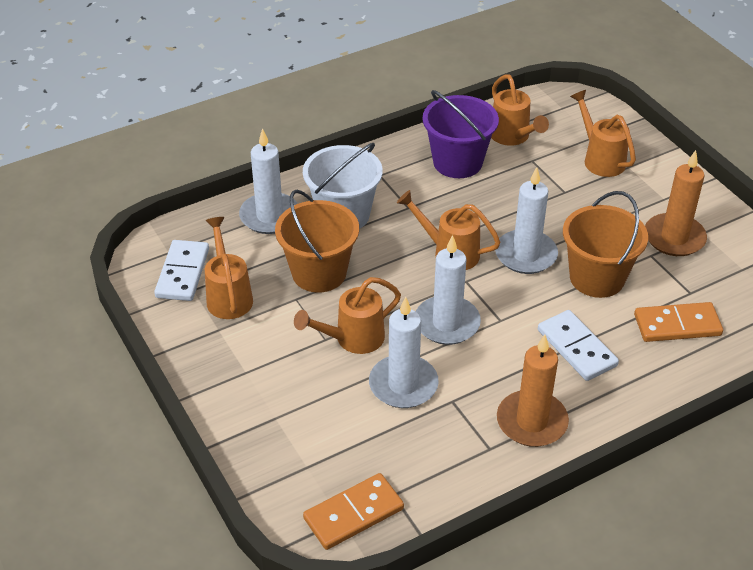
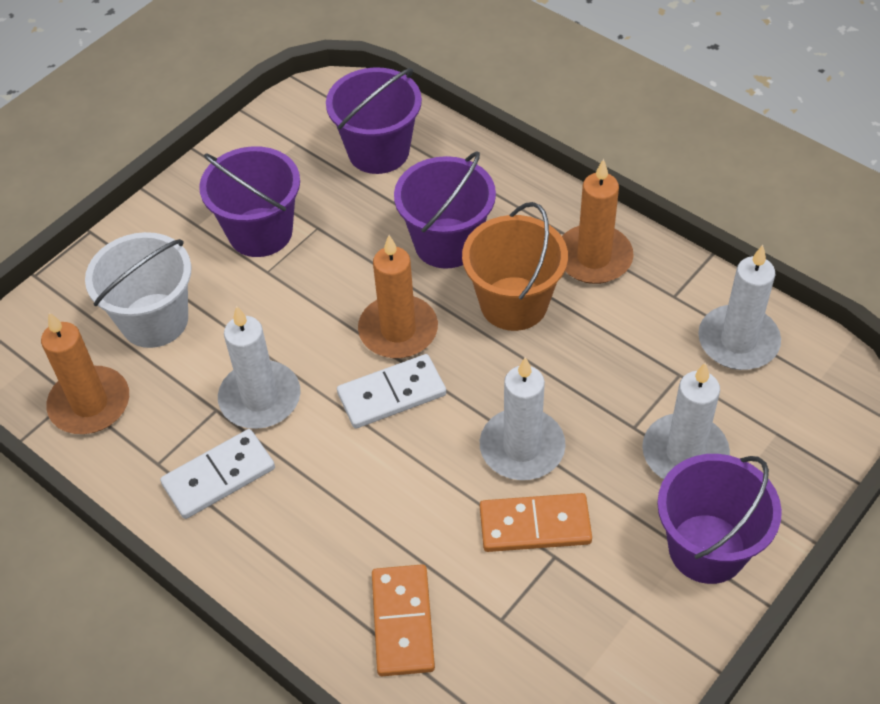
orange bucket: [275,190,359,293] [563,191,648,298] = 2 -> [462,202,568,331] = 1
orange candle: [497,335,569,447] [645,150,707,256] = 2 -> [41,312,129,434] [358,235,438,358] [562,159,634,284] = 3
orange watering can: [205,217,253,319] [294,277,401,354] [397,190,500,270] [491,74,549,146] [570,90,636,177] = 5 -> none = 0
purple bucket: [423,90,499,178] = 1 -> [199,146,300,257] [326,68,422,174] [394,151,496,269] [657,454,782,584] = 4

